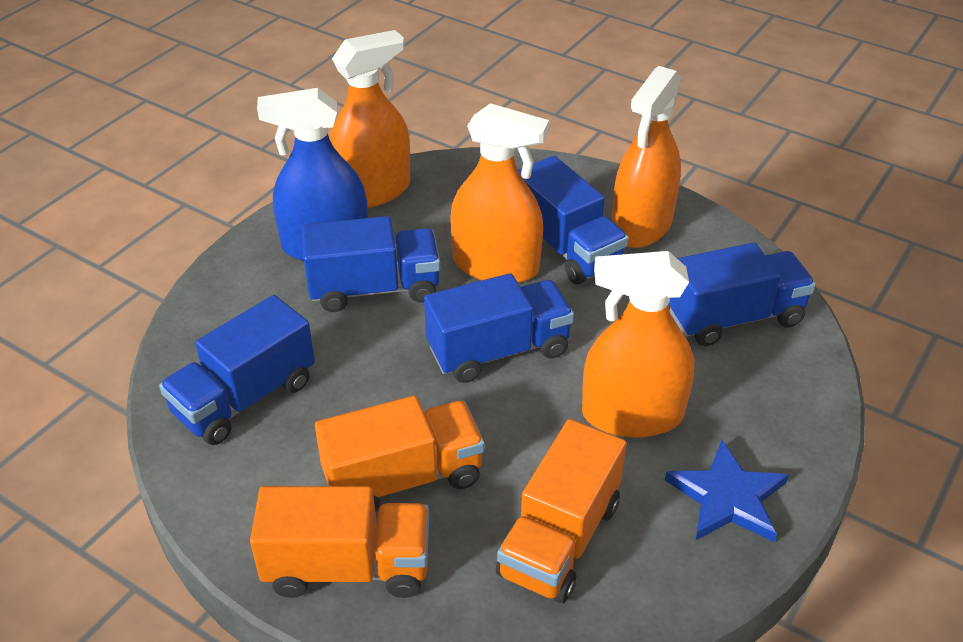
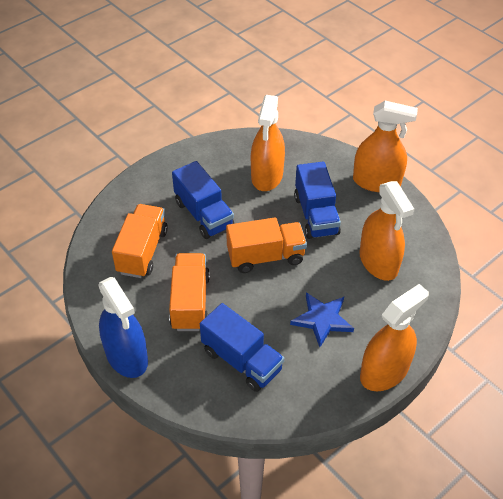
blue truck: [159,295,315,445] [301,216,440,312] [424,273,574,383] [518,156,629,284] [669,243,816,346] = 5 -> [172,161,234,239] [200,303,284,392] [294,161,341,239] = 3

